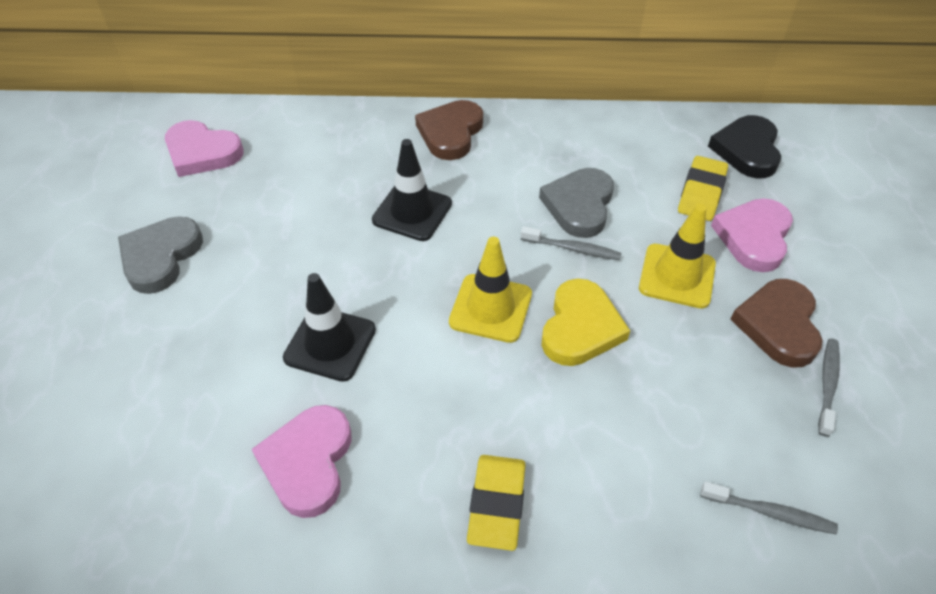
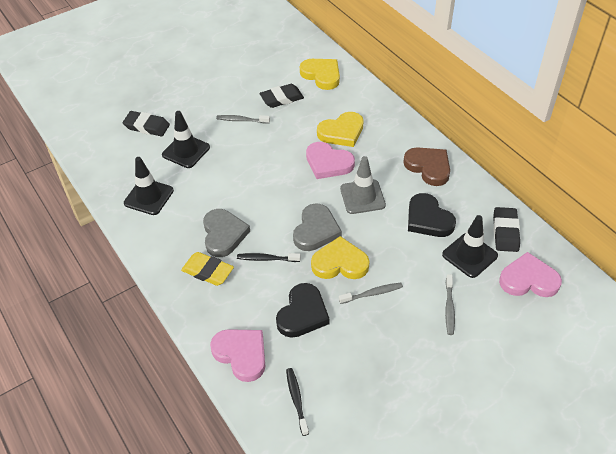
black eraser: none = 0 -> [123,111,170,136] [260,84,304,108] [493,207,520,252] = 3
black heart: [708,115,781,178] = 1 -> [276,283,330,338] [408,193,456,237] = 2
black toothbrush: none = 0 -> [237,253,301,262] [286,368,309,436] = 2
black traffic cone: [283,273,376,382] [372,139,452,241] = 2 -> [124,157,174,215] [162,111,210,168] [442,215,498,278] = 3
brown heart: [415,100,483,160] [730,279,822,368] = 2 -> [403,147,450,186] = 1
grey traffic cone: none = 0 -> [340,156,386,214] = 1
yellow eraser: [467,455,526,551] [678,156,728,221] = 2 -> [181,252,234,286] = 1
yellow heart: [542,279,630,366] = 1 -> [300,59,340,90] [311,236,370,279] [317,112,364,147] = 3
yellow traffic cone: [449,237,532,343] [639,204,716,309] = 2 -> none = 0

